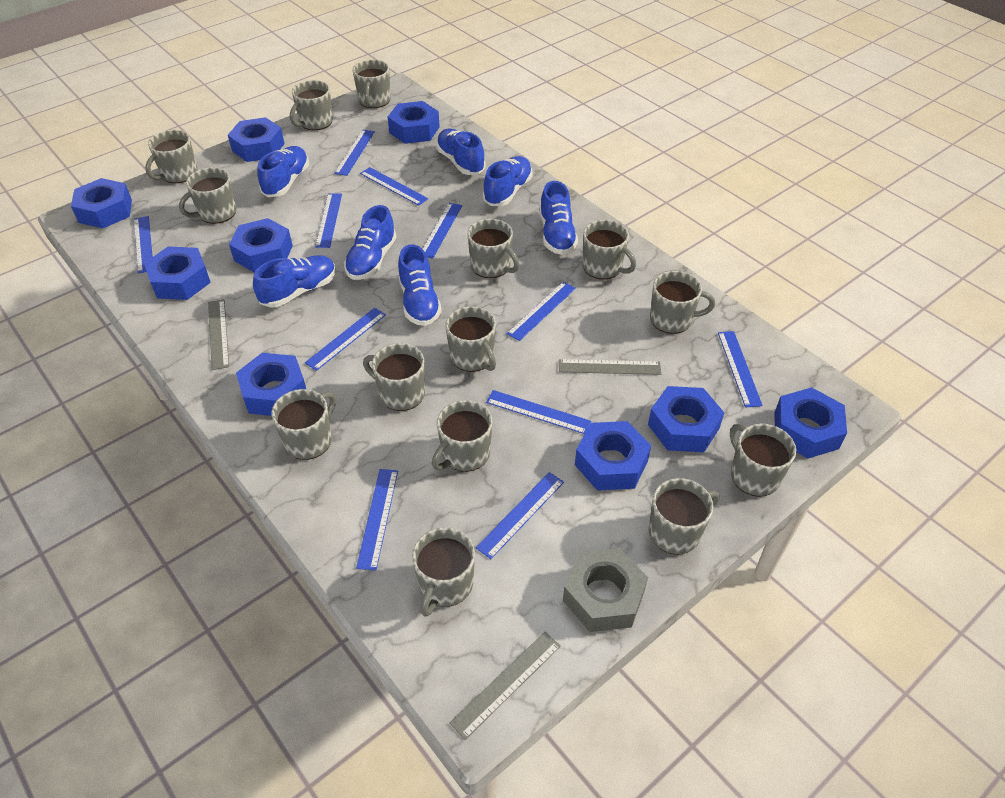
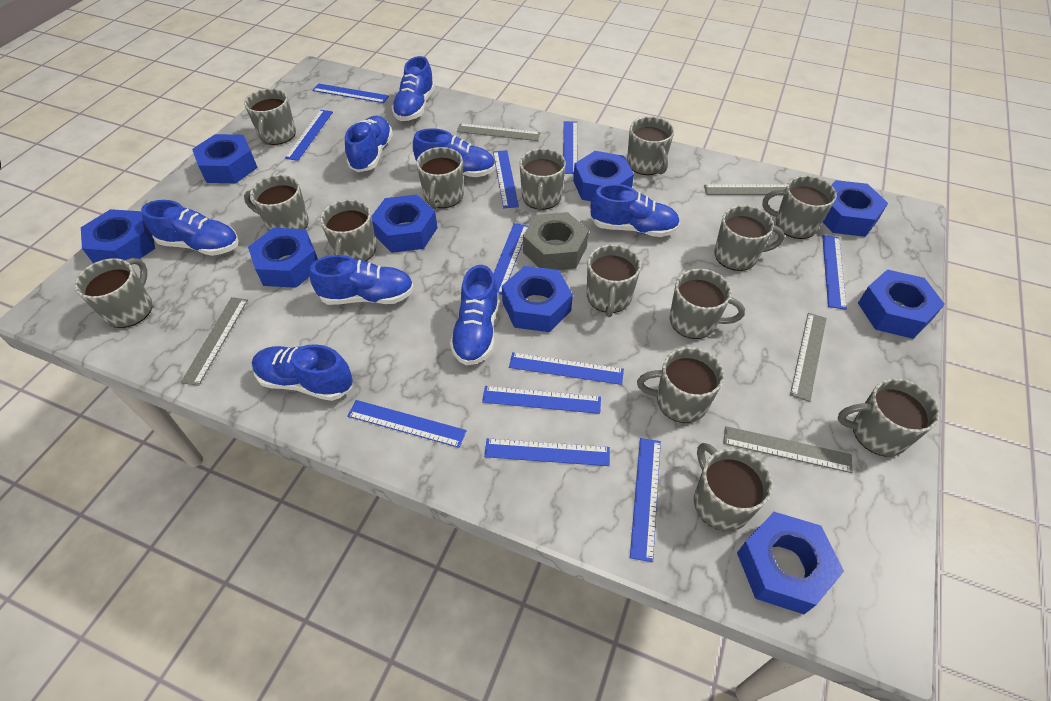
blue shoe: [253,255,336,308] [257,146,309,197] [344,205,396,280] [398,244,442,326] [436,129,486,175] [483,156,533,206] [539,181,578,255] = 7 -> [141,200,239,256] [252,344,353,401] [310,255,414,305] [345,116,393,172] [392,56,435,121] [413,128,495,177] [450,265,499,366] [591,184,680,237] = 8
grey ruler: [208,299,229,370] [450,632,561,740] [559,359,661,375] = 3 -> [181,297,248,386] [457,123,540,141] [704,184,787,195] [723,426,852,473] [790,313,827,402] = 5

